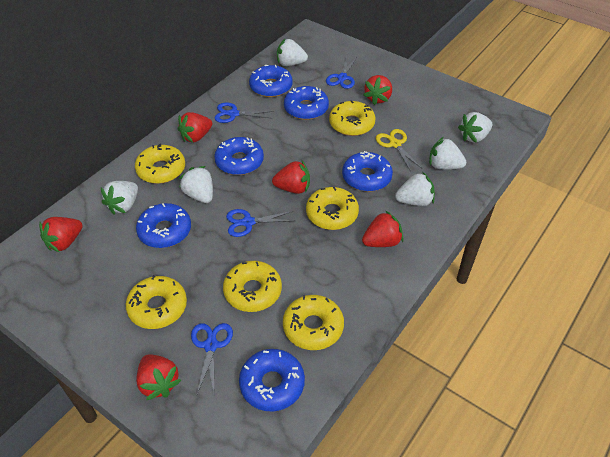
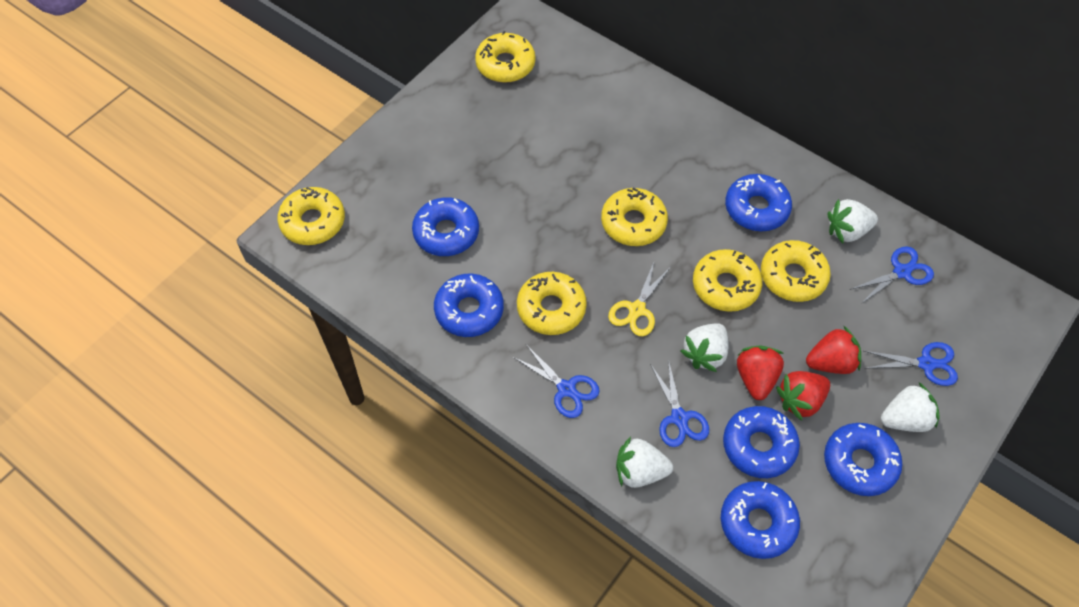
red strawberry: [39,217,83,252] [136,354,182,400] [178,112,212,142] [272,161,310,194] [362,210,403,247] [363,75,392,105] = 6 -> [737,346,784,400] [776,371,830,421] [806,326,861,374] = 3
white strawberry: [101,181,138,215] [179,166,213,203] [277,39,308,66] [395,172,435,206] [429,137,466,170] [458,112,492,143] = 6 -> [616,437,673,488] [681,323,729,372] [828,199,878,243] [881,382,940,432] = 4

